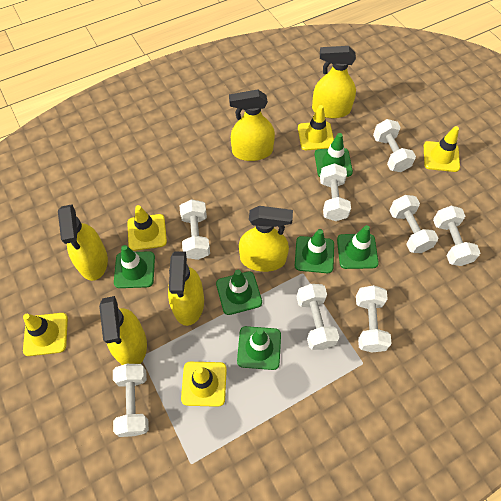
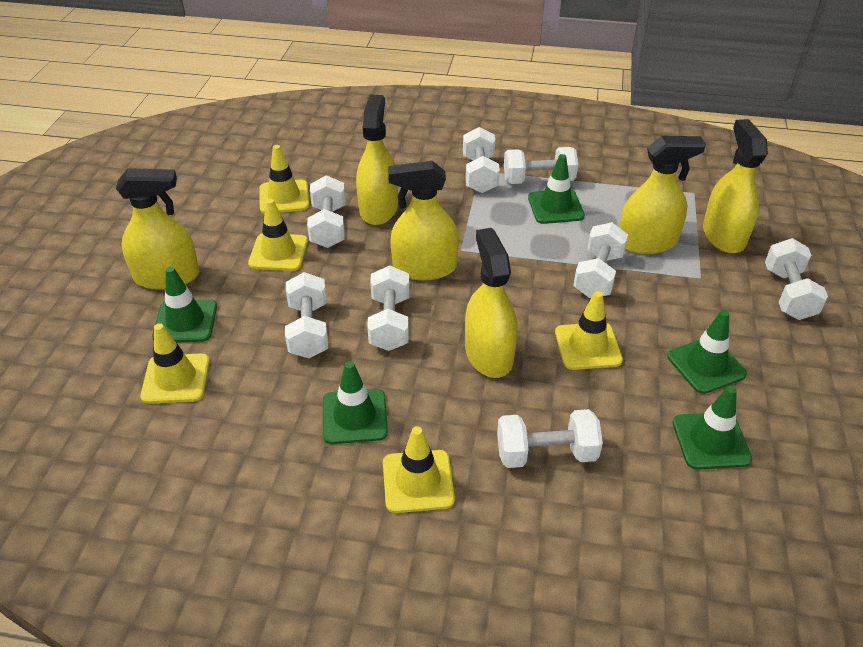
green traffic cone: [114,245,155,288] [216,270,262,315] [237,326,281,370] [295,229,334,273] [315,133,353,177] [337,225,379,269] = 6 -> [152,267,217,343] [323,361,388,444] [528,154,585,224] [667,310,747,394] [672,386,752,470] = 5

